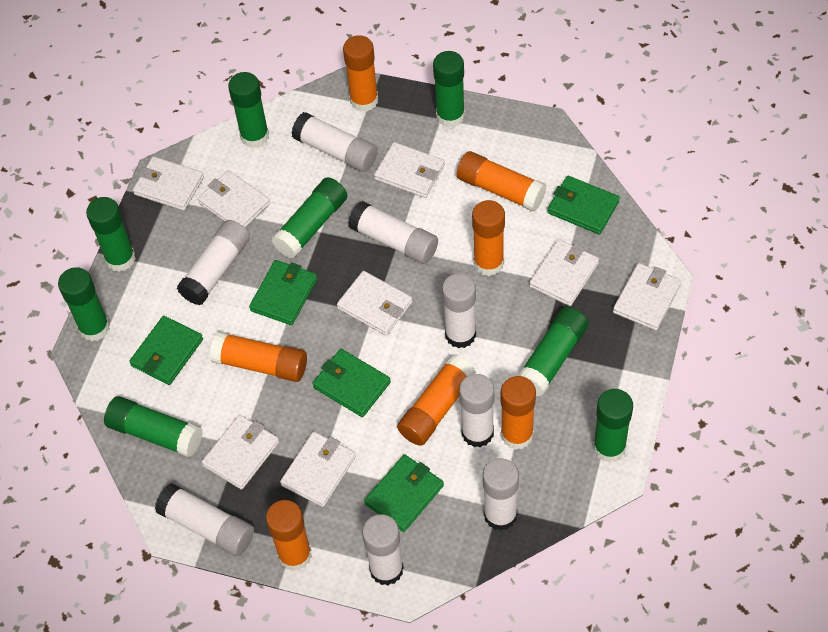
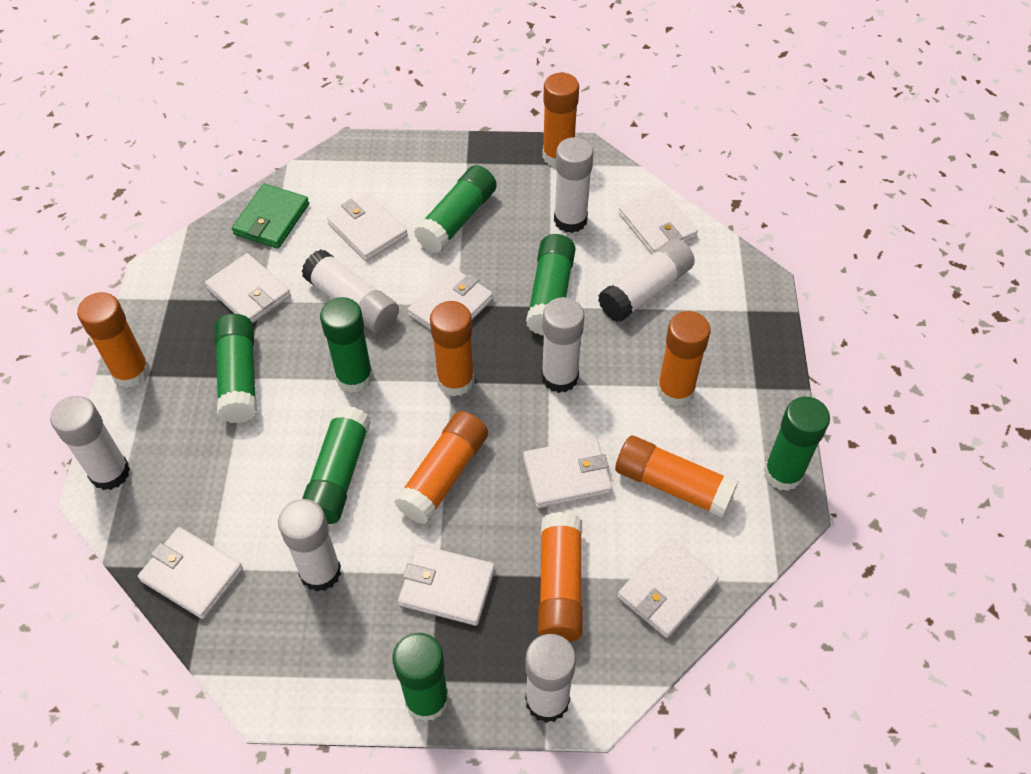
green glue stick: [58,267,110,341] [86,197,136,272] [104,396,202,457] [228,72,269,148] [271,177,348,259] [433,51,465,127] [517,307,589,396] [593,389,633,463] = 8 -> [214,314,257,423] [302,405,371,524] [320,297,373,393] [393,633,449,722] [414,165,496,253] [526,234,575,335] [764,397,830,491] = 7
green wallet: [129,316,203,385] [249,260,317,325] [312,349,391,417] [364,454,444,532] [547,176,620,234] = 5 -> [232,184,309,249] = 1
white glue stick: [155,483,254,556] [177,220,250,305] [291,112,378,172] [348,201,438,264] [362,514,404,585] [442,273,476,348] [459,374,494,447] [483,458,519,531] = 8 -> [50,396,130,490] [278,499,341,592] [301,249,399,333] [525,634,576,723] [541,297,585,393] [554,137,594,233] [598,238,695,322] = 7

